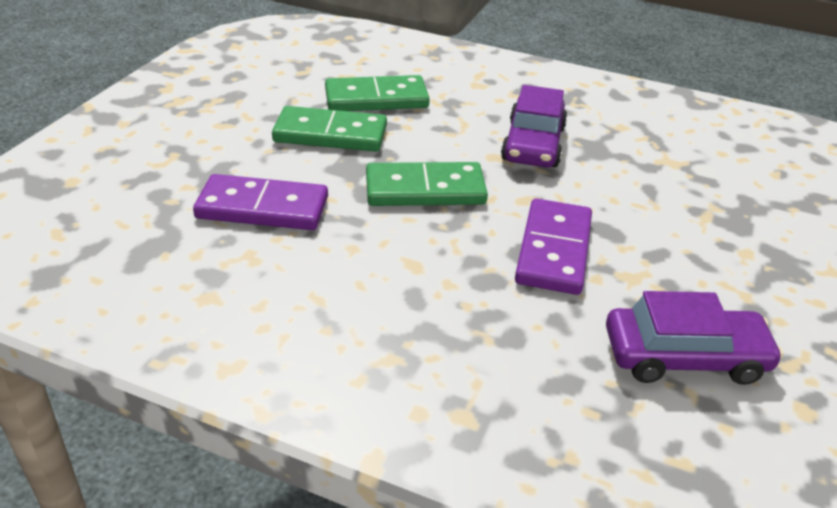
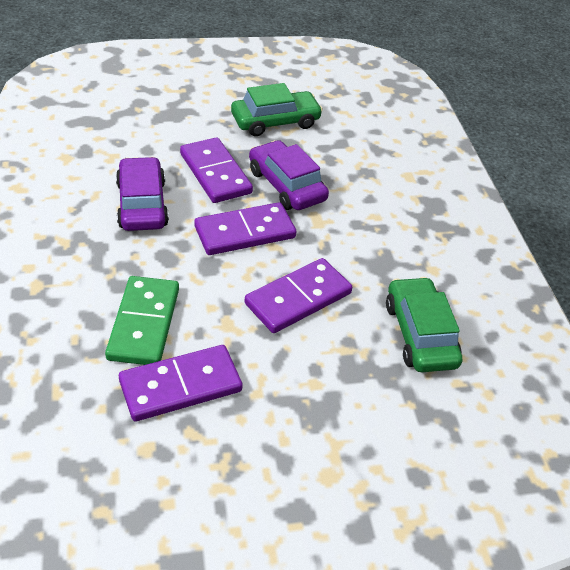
green car: none = 0 -> [231,83,323,136] [386,277,462,372] = 2
green domino: [272,106,387,152] [325,75,430,111] [366,162,488,206] = 3 -> [105,276,179,365] = 1
purple domino: [193,174,328,230] [515,198,592,295] = 2 -> [119,345,243,421] [180,137,253,203] [194,202,296,255] [245,258,352,333] = 4

